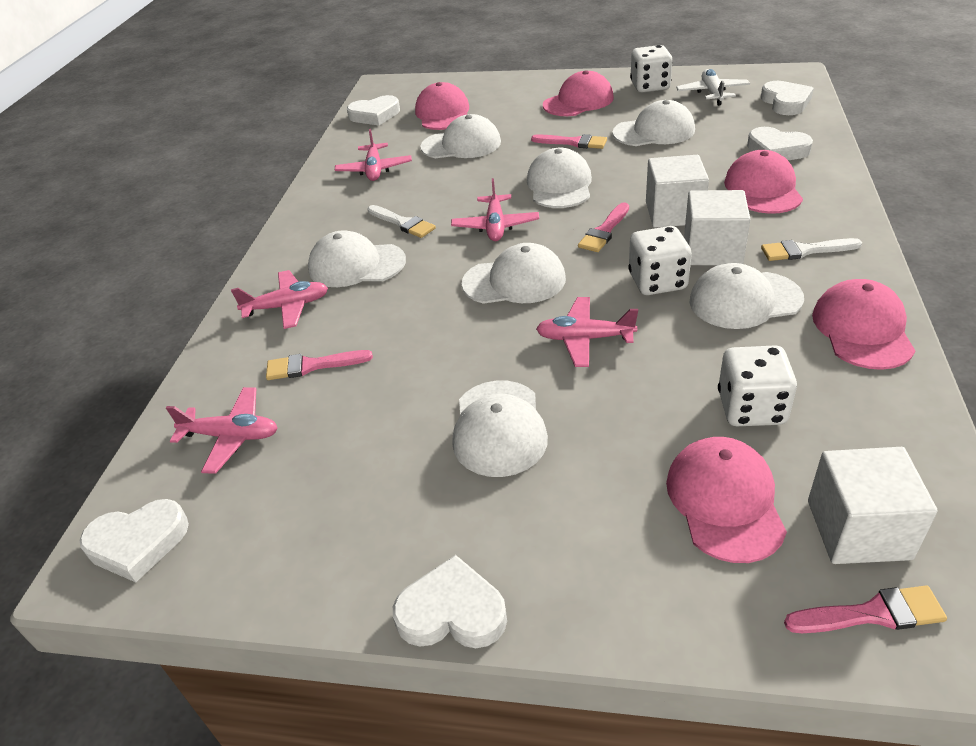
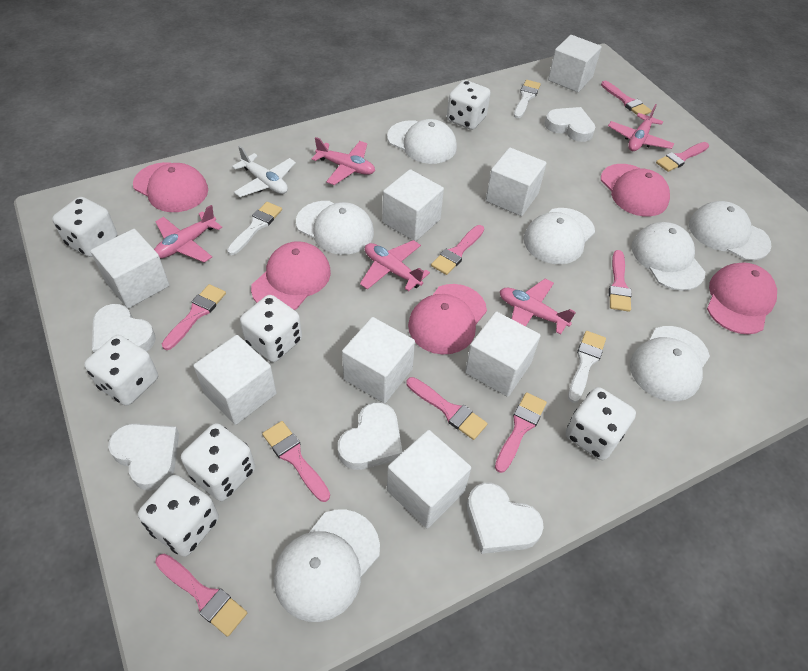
pink brush: [266,350,373,380] [531,134,607,149] [578,202,629,252] [784,585,947,633] = 4 -> [155,554,247,637] [162,284,226,350] [262,421,330,502] [406,377,487,440] [431,225,484,275] [495,392,547,473] [601,81,652,115] [609,250,632,312] [656,142,709,172] = 9
white brush: [367,205,436,238] [761,238,862,261] = 2 -> [227,202,282,255] [514,80,541,118] [568,331,606,403] = 3
white cube: [646,155,709,228] [684,190,751,265] [808,447,938,564] = 3 -> [91,229,170,308] [193,335,277,425] [342,317,415,403] [382,169,444,241] [387,430,471,528] [465,311,541,397] [486,148,546,216] [548,35,602,92] = 8
white dice: [628,226,692,295] [630,45,673,92] [718,346,797,426] = 3 -> [52,197,117,257] [84,335,158,406] [138,475,219,557] [181,423,255,501] [240,295,302,362] [447,80,491,130] [566,387,636,460] = 7

